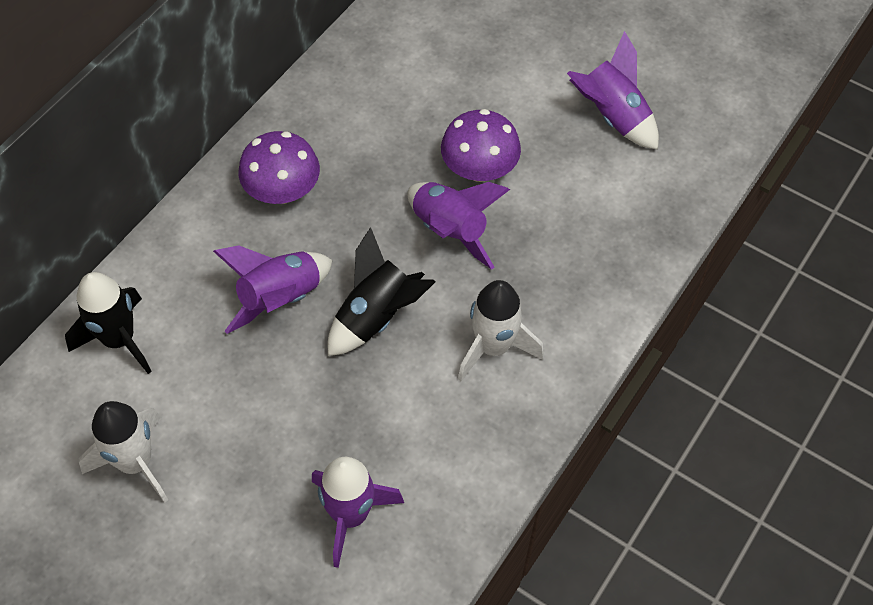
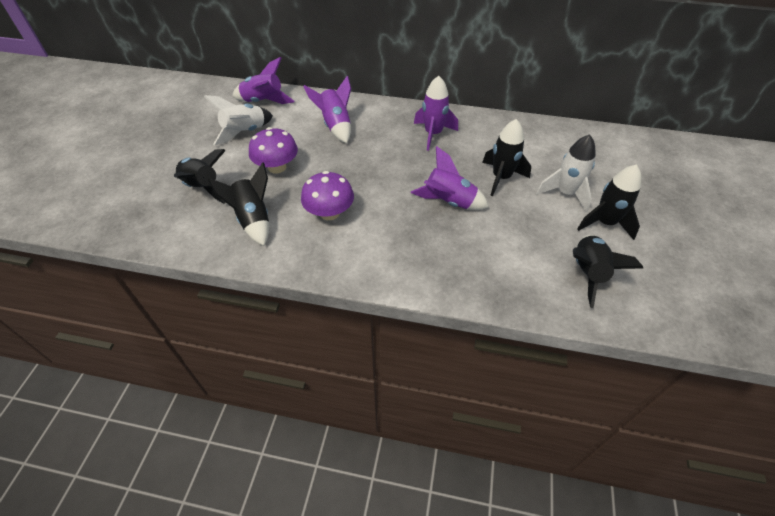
black rocket: [65,272,152,374] [328,227,435,356] = 2 -> [174,149,226,204] [208,162,269,246] [482,119,531,196] [573,235,643,308] [577,164,641,240] = 5

